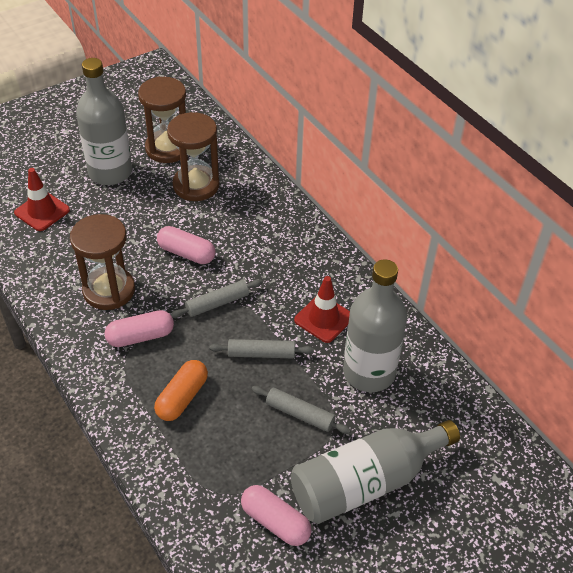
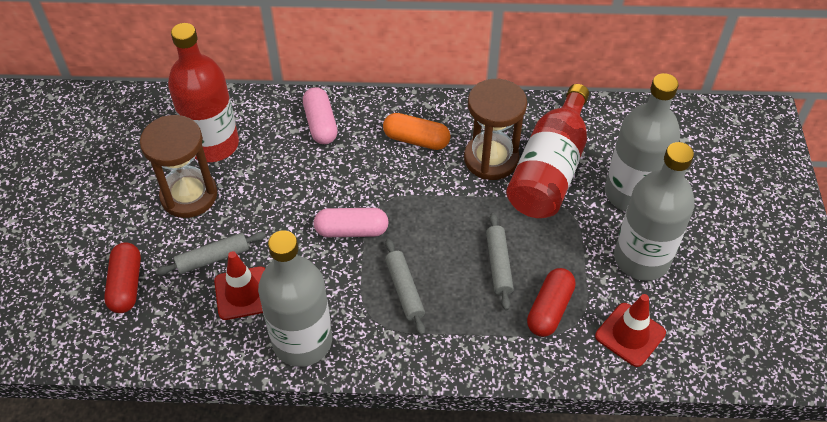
brown hourglass: [70,214,135,310] [138,76,186,163] [167,112,220,201] = 3 -> [140,115,217,218] [464,79,527,180] = 2
pink capsule: [105,310,174,347] [157,226,216,264] [241,485,312,546] = 3 -> [303,87,338,144] [314,208,389,237] = 2
red bottle: none = 0 -> [168,23,239,162] [506,84,589,218] = 2
red capsule: none = 0 -> [104,242,141,313] [527,268,576,337] = 2

